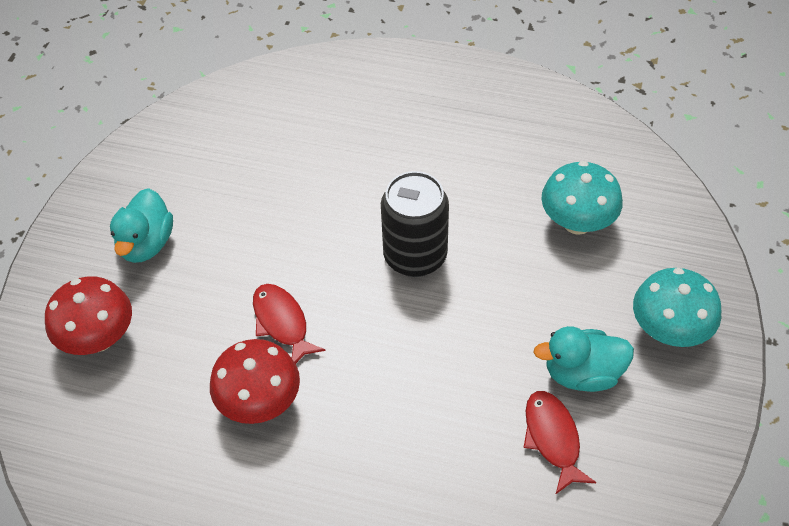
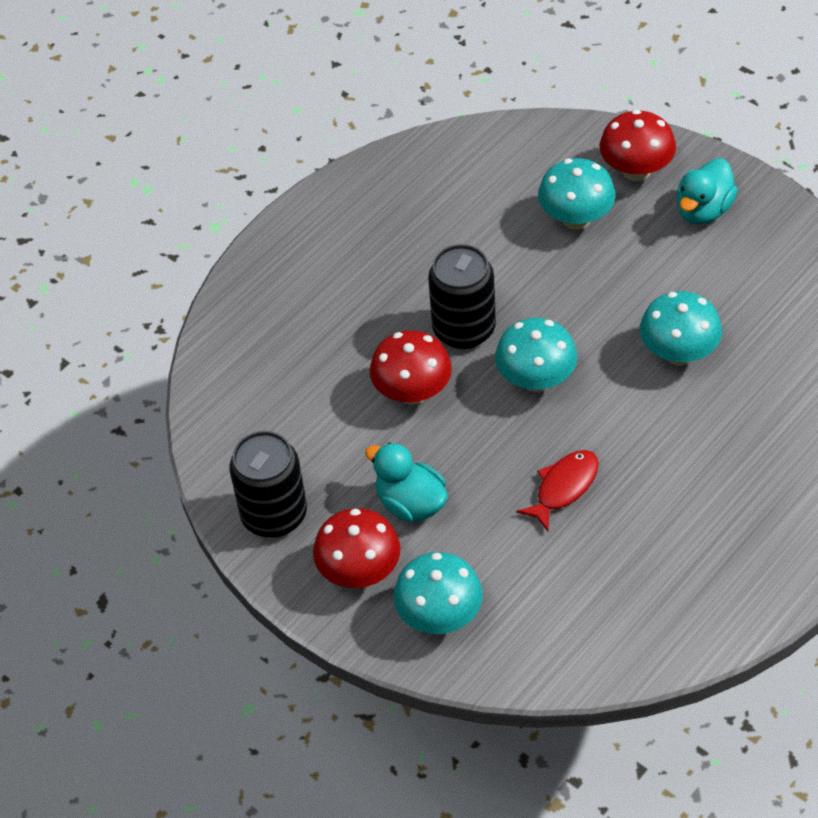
black can: [381,171,449,277] = 1 -> [229,431,307,538] [428,244,496,349] = 2
red fish: [253,284,326,364] [523,391,596,495] = 2 -> [516,450,599,531] = 1
red mushroom: [45,276,132,355] [210,339,300,424] = 2 -> [313,508,400,588] [370,330,452,405] [600,110,676,181] = 3
turquoise mushroom: [542,161,623,235] [633,268,721,347] = 2 -> [393,552,483,634] [495,318,577,392] [538,158,616,230] [640,291,722,365] = 4

